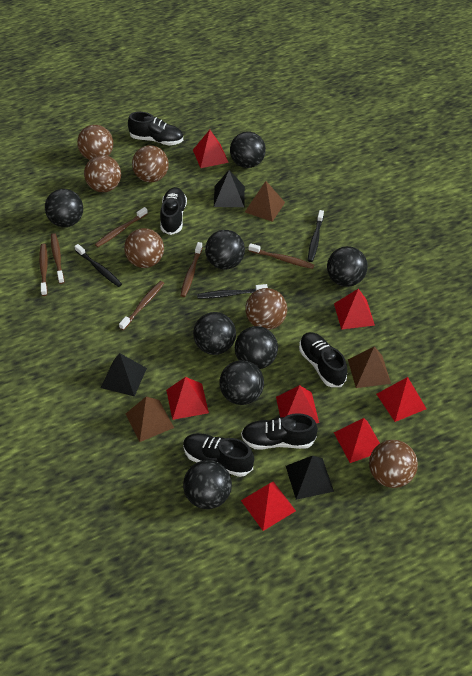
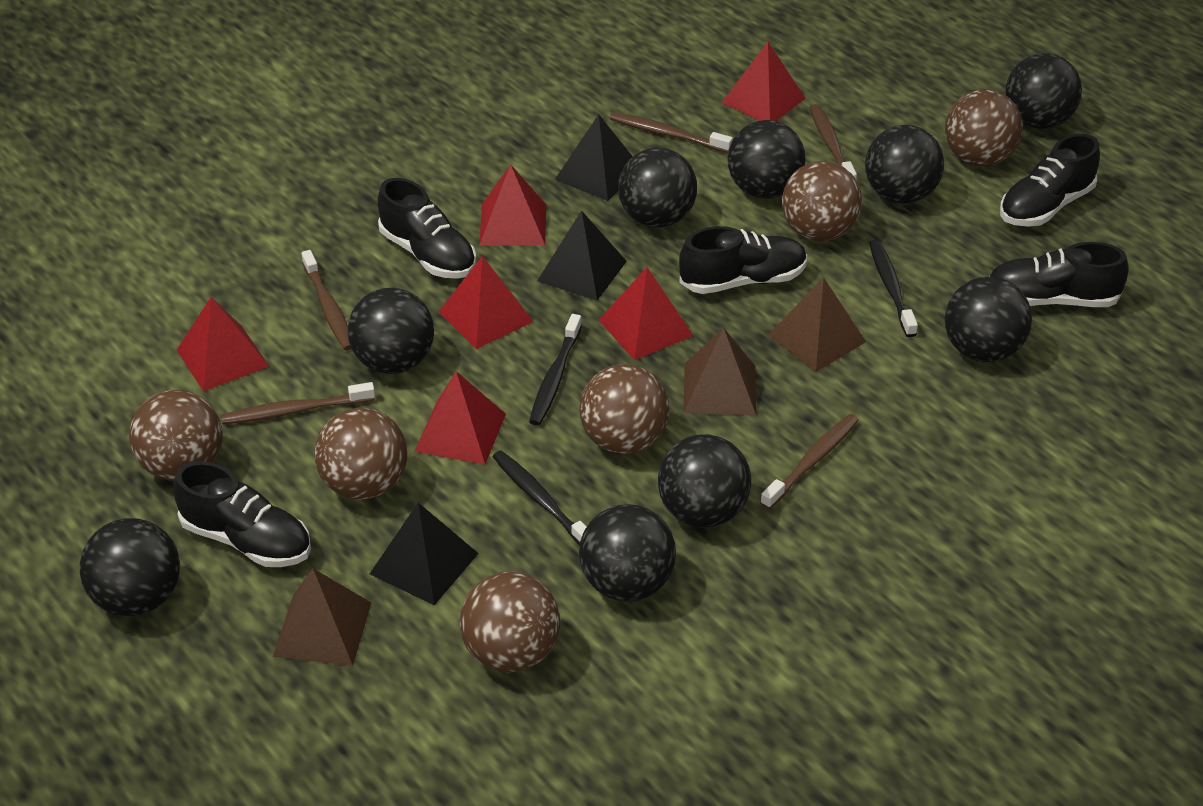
black ball: [45,189,83,227] [183,460,232,509] [193,312,236,355] [205,230,245,270] [219,360,264,405] [230,131,266,168] [235,326,278,369] [327,246,368,287] = 8 -> [80,518,180,616] [348,288,434,374] [579,504,676,602] [618,148,697,227] [658,434,751,528] [727,120,806,199] [865,125,944,204] [945,276,1032,362] [1005,53,1082,129] = 9
brown toothbrush: [39,244,48,296] [51,233,64,284] [95,207,148,247] [119,281,164,330] [180,242,203,297] [248,243,314,269] = 6 -> [221,382,375,424] [301,250,351,350] [609,112,733,153] [760,414,859,509] [809,104,857,179] = 5
red pyramid: [166,377,209,420] [193,130,229,168] [241,481,296,531] [276,385,319,423] [334,289,375,330] [334,418,380,463] [376,377,427,422] = 7 -> [177,297,269,391] [414,371,506,465] [439,256,534,349] [479,164,546,246] [599,267,693,360] [721,42,806,121] = 6

